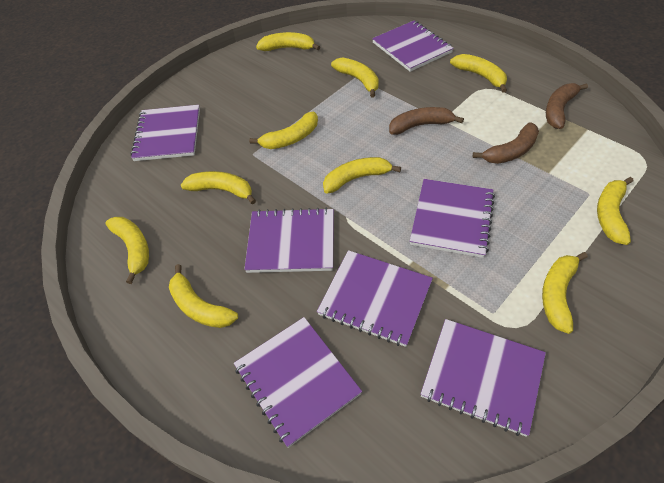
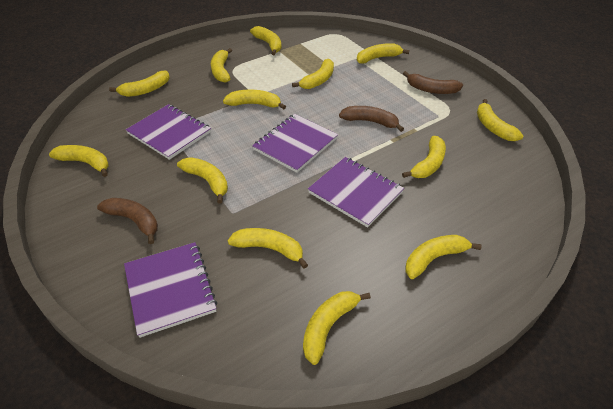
purple notebook: [131,105,200,161] [234,317,362,448] [244,208,334,273] [317,250,433,347] [372,21,454,72] [410,179,495,258] [420,319,546,437] = 7 -> [124,242,217,338] [126,104,211,160] [252,114,338,173] [308,157,404,227] = 4
yellow banana: [105,217,149,284] [169,264,238,328] [181,171,256,204] [249,112,318,149] [256,32,320,51] [323,157,401,194] [331,57,379,97] [450,54,507,93] [542,252,588,334] [597,177,633,245] = 10 -> [49,145,109,177] [109,71,170,97] [177,157,228,204] [211,48,232,83] [223,90,286,109] [228,228,308,268] [250,26,282,55] [292,59,334,89] [303,291,371,365] [357,43,409,64] [402,136,446,178] [405,235,482,279] [477,99,524,141] = 13

